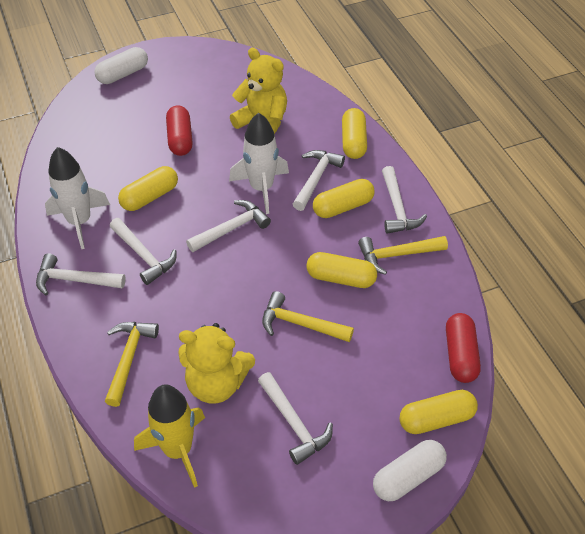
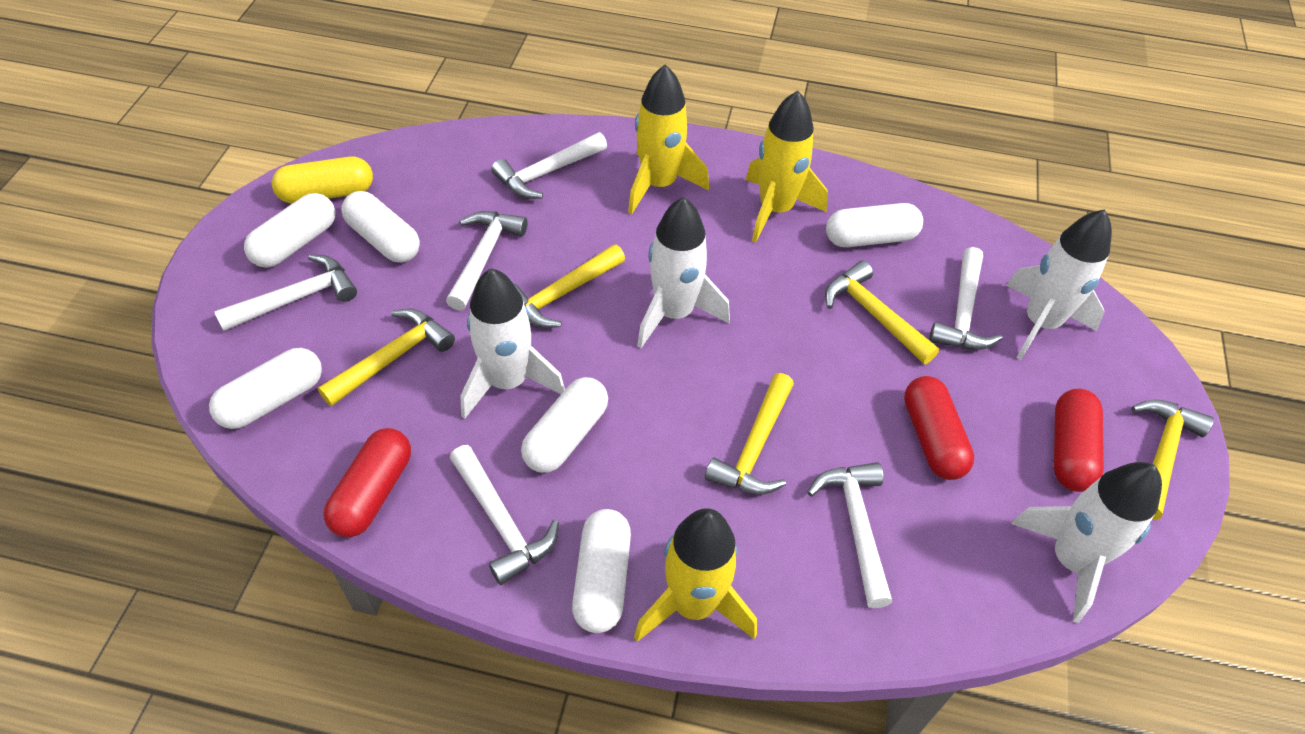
red capsule: [166,105,193,156] [446,313,481,383] = 2 -> [323,428,411,537] [904,376,974,480] [1054,389,1104,492] = 3
white capsule: [94,47,148,84] [373,440,447,501] = 2 -> [209,348,322,429] [244,193,336,268] [341,191,420,263] [521,377,608,473] [572,509,631,633] [826,203,923,247] = 6
white rocket: [45,147,110,249] [229,113,289,214] = 2 -> [460,268,565,419] [637,197,730,348] [1006,209,1112,360] [1011,462,1162,623] = 4
yellow capsule: [118,166,178,211] [306,252,377,288] [313,179,375,218] [342,108,367,159] [400,390,478,434] = 5 -> [272,157,373,203] = 1
yellow hammer: [105,322,159,407] [262,291,354,342] [358,236,448,275] = 3 -> [318,308,455,406] [514,244,625,328] [705,373,794,495] [825,261,939,364] [1132,400,1214,520] = 5
yellow rocket: [134,385,205,488] = 1 -> [628,64,709,214] [634,508,757,642] [746,91,828,243] = 3
yellow teddy bear: [178,323,255,404] [230,48,287,134] = 2 -> none = 0

